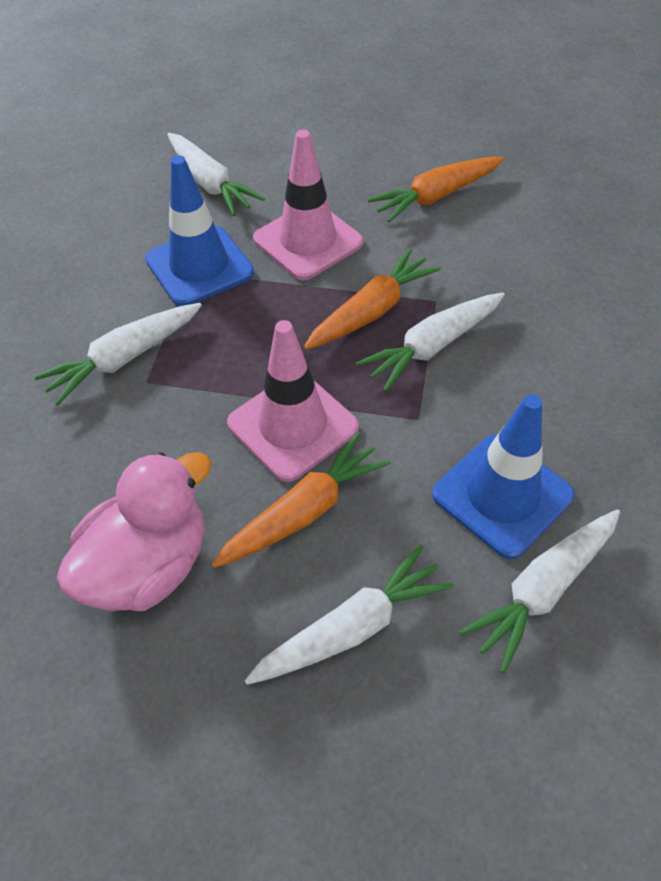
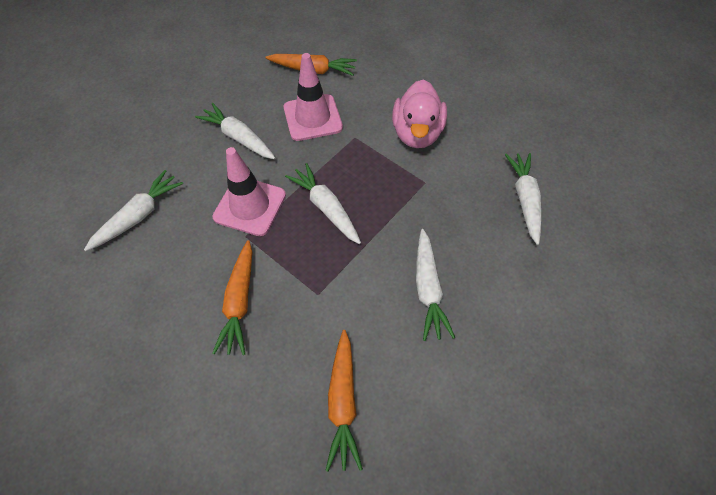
blue traffic cone: [145,155,254,306] [432,394,575,559] = 2 -> none = 0

